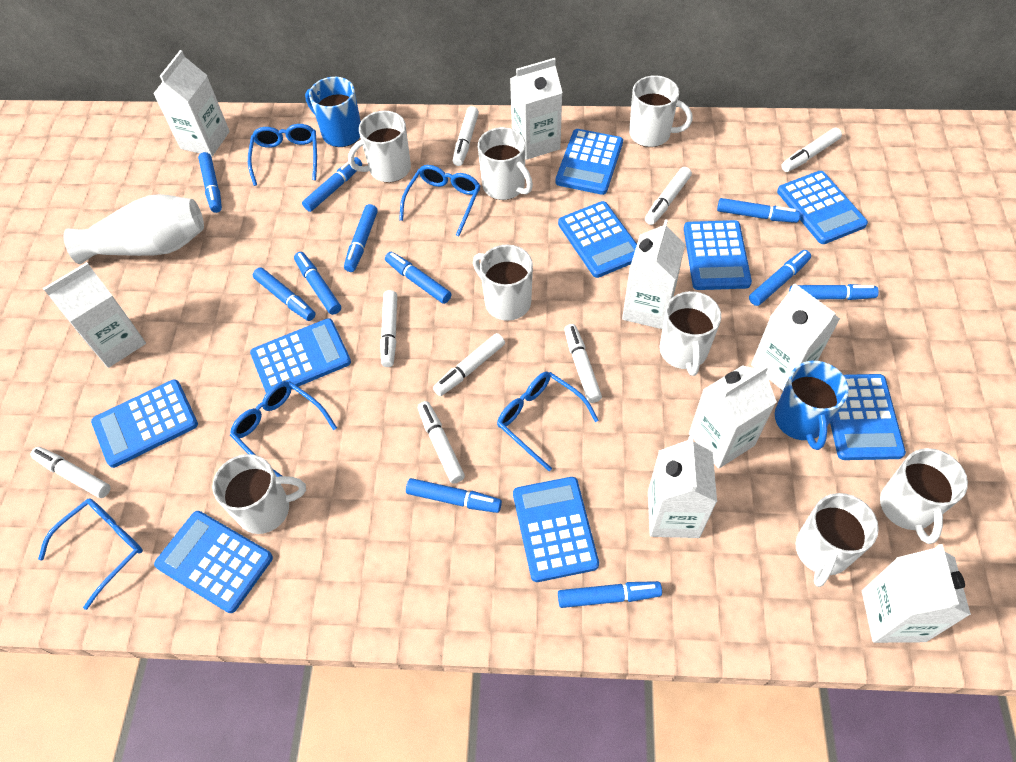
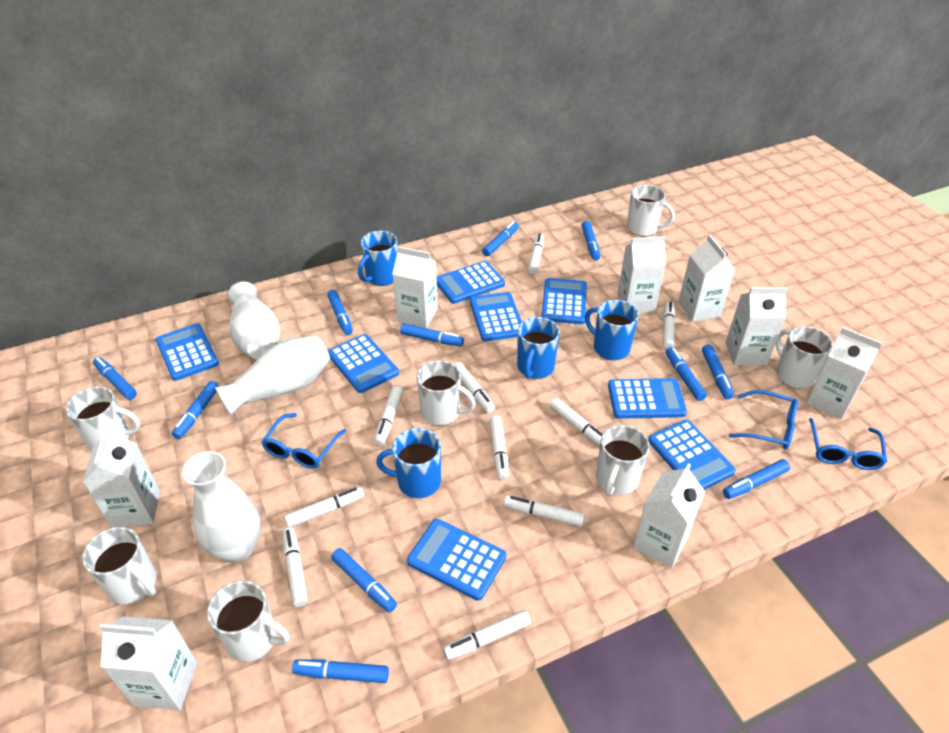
blue calculator: [91,379,198,468] [154,511,273,613] [250,318,351,393] [513,477,599,582] [555,129,623,195] [558,201,637,278] [684,220,752,290] [777,171,868,244] [830,374,906,460] = 9 -> [156,323,219,381] [328,334,399,393] [407,519,506,601] [437,261,505,304] [470,292,522,342] [541,278,587,324] [608,378,687,419] [648,420,736,490] = 8
blue glasses: [38,499,143,610] [230,381,337,477] [248,124,317,186] [399,165,481,236] [497,371,599,471] = 5 -> [262,413,346,469] [729,390,798,449] [809,418,887,470] = 3
blue mug: [305,77,361,147] [775,361,849,450] = 2 -> [358,231,398,286] [376,428,441,498] [517,317,560,379] [585,300,639,360] = 4
white marker: [31,447,110,498] [380,290,397,367] [418,401,465,484] [433,333,505,396] [453,106,479,166] [564,324,602,403] [645,167,692,225] [781,128,842,172] = 8 -> [283,527,308,607] [284,487,364,527] [374,386,403,446] [443,610,531,660] [454,362,495,413] [489,415,509,480] [504,496,585,527] [528,233,544,274] [550,398,603,446] [663,301,675,349] = 10
white mug: [212,454,306,534] [348,111,411,183] [473,245,533,321] [478,127,533,200] [629,75,693,147] [660,291,721,376] [796,493,879,587] [880,448,968,544] = 8 -> [66,386,141,451] [82,527,157,604] [207,580,289,662] [416,360,476,425] [596,425,650,496] [627,185,675,236] [776,326,833,389] = 7
white vase: [64,194,204,264] = 1 -> [182,451,261,562] [215,336,330,415] [228,282,280,359] = 3

